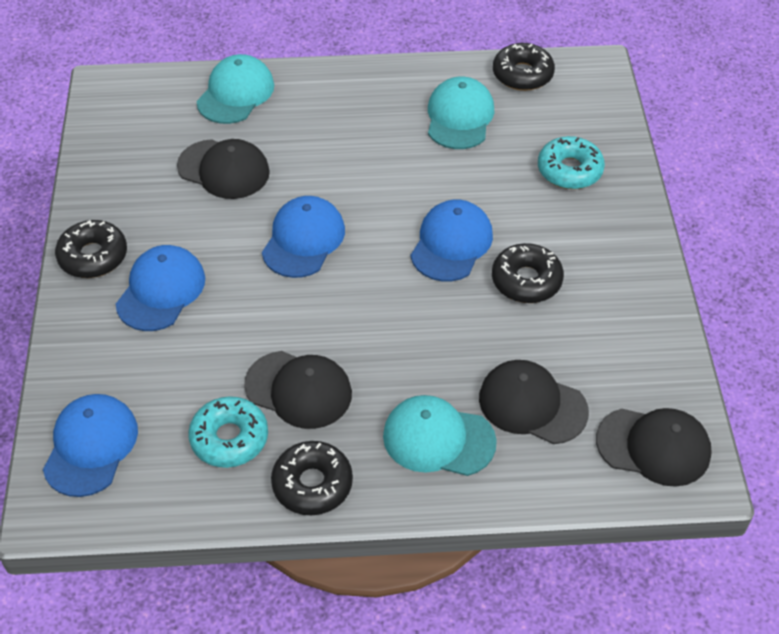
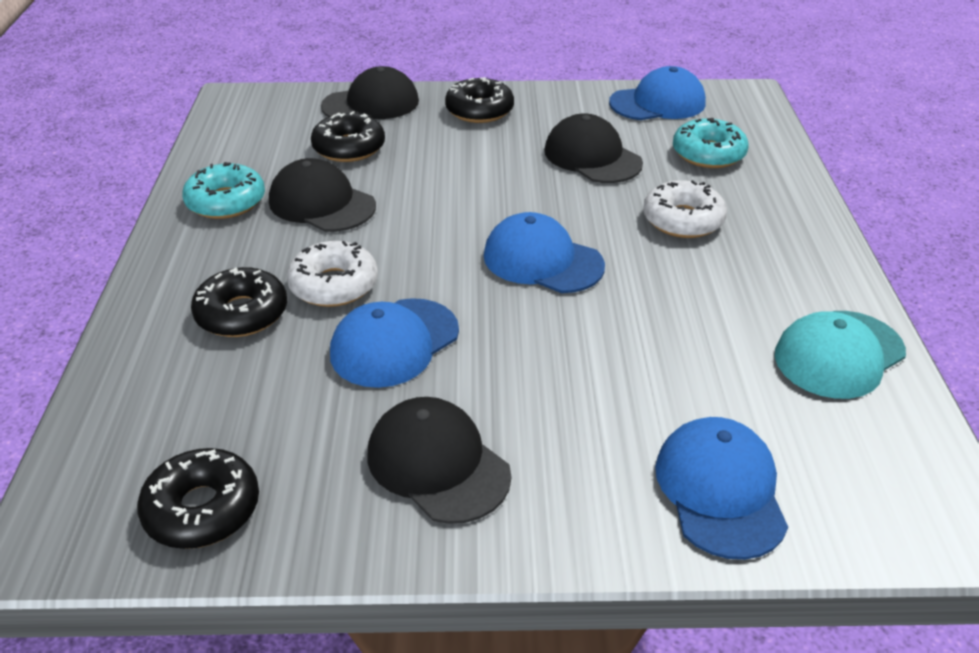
turquoise cap: [196,54,274,124] [383,395,497,476] [428,77,495,149] = 3 -> [775,311,906,399] = 1
white donut: none = 0 -> [287,241,378,307] [643,180,727,238] = 2

